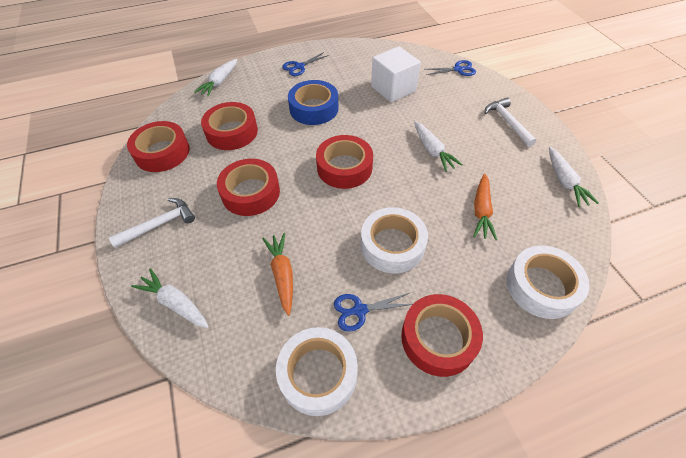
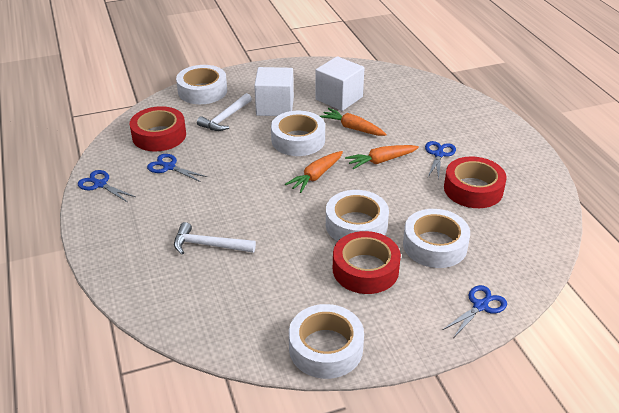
blue scissors: [282,52,329,76] [334,293,413,332] [425,60,476,76] = 3 -> [78,170,136,202] [147,154,208,182] [425,141,456,180] [442,285,507,337] = 4
blue tape: [288,80,339,125] = 1 -> none = 0
orange carrot: [262,233,293,316] [473,174,497,240] = 2 -> [285,151,343,193] [320,108,387,136] [345,145,419,169] = 3
red tape: [127,121,190,172] [201,102,258,150] [217,159,280,216] [316,135,373,189] [401,294,483,377] = 5 -> [130,106,186,151] [333,231,401,294] [444,156,507,208] = 3
white carrot: [131,268,209,328] [194,59,237,97] [414,121,463,172] [549,147,599,207] = 4 -> none = 0
white cube: [371,46,421,103] = 1 -> [254,67,294,116] [315,56,364,111] = 2
white tape: [276,327,358,416] [361,207,428,273] [507,245,590,319] = 3 -> [176,65,227,104] [271,111,325,156] [289,304,364,379] [326,190,389,241] [403,209,470,268] = 5

